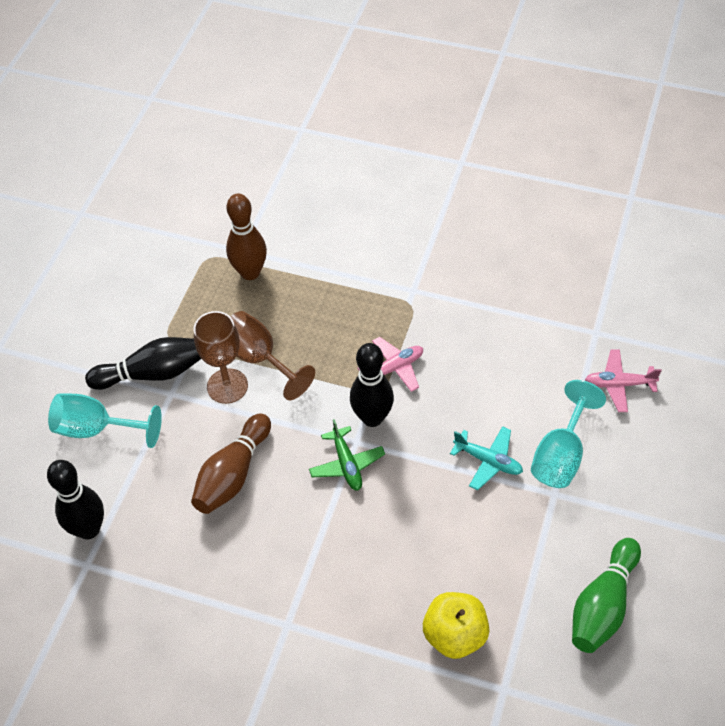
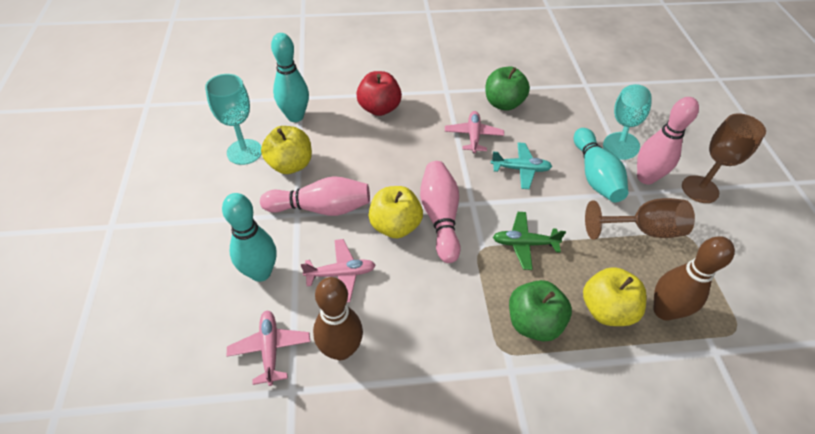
black bowling pin: [47,460,104,539] [85,337,201,390] [350,343,394,427] = 3 -> none = 0
green apple: none = 0 -> [486,67,530,111] [509,280,572,341] = 2
green bowling pin: [572,538,641,653] = 1 -> none = 0
pink bowling pin: none = 0 -> [260,176,370,216] [420,161,461,263] [637,97,699,185] = 3
pink plane: [357,337,423,392] [585,350,662,412] = 2 -> [227,310,310,386] [301,239,375,303] [445,111,504,153] = 3
red apple: none = 0 -> [356,71,402,116] = 1
turquoise bowling pin: none = 0 -> [222,193,276,282] [271,33,309,122] [574,128,628,202] = 3
yellow apple: [423,592,489,659] = 1 -> [261,126,312,174] [369,186,423,238] [583,267,646,326] = 3

